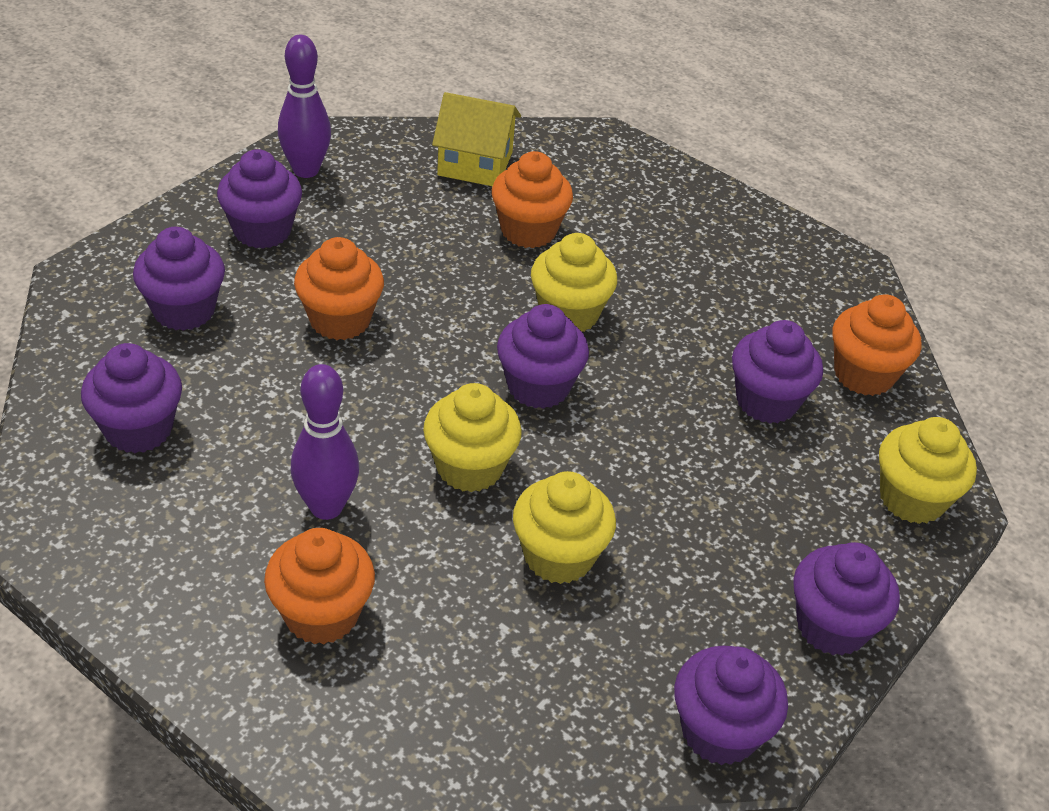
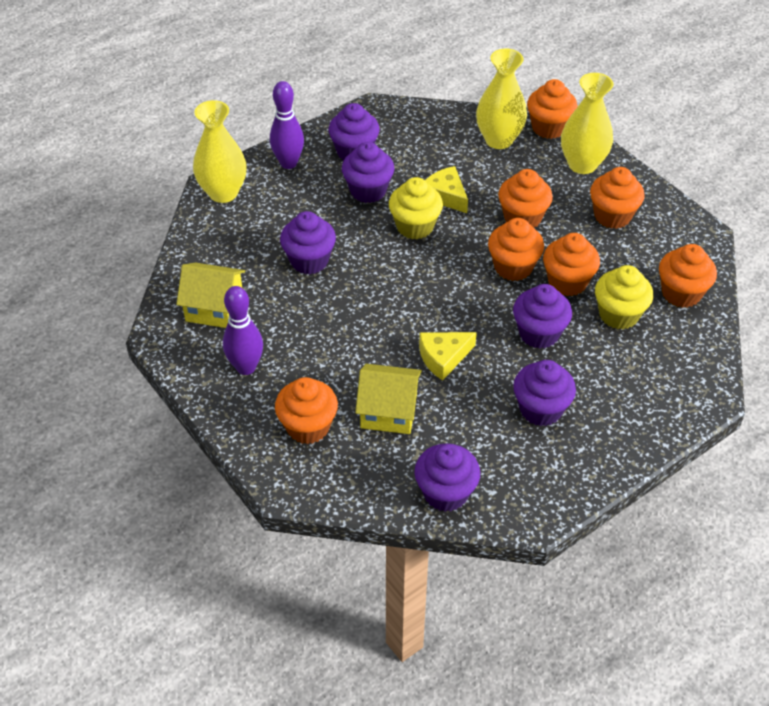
orange cupcake: [264,528,375,644] [294,237,384,340] [492,151,573,248] [833,294,921,396] = 4 -> [275,377,338,444] [488,218,544,281] [498,169,553,228] [527,79,577,139] [543,233,600,296] [590,167,645,229] [659,244,717,308] = 7
purple cupcake: [81,343,182,453] [133,227,225,331] [217,149,302,249] [497,304,589,409] [674,646,788,765] [732,320,823,423] [793,542,900,656] = 7 -> [280,211,336,274] [328,103,380,160] [342,142,394,203] [414,443,480,512] [513,284,572,349] [513,360,576,426] = 6
yellow cheese: none = 0 -> [419,332,477,381] [425,166,468,213] = 2
yellow cupcake: [423,383,522,492] [513,471,616,584] [531,233,617,332] [879,417,977,524] = 4 -> [389,177,443,239] [595,265,654,329] = 2
yellow house: [432,92,521,186] = 1 -> [176,262,245,328] [355,364,422,434] = 2
yellow vase: none = 0 -> [193,100,247,203] [476,49,527,149] [561,73,613,174] = 3

